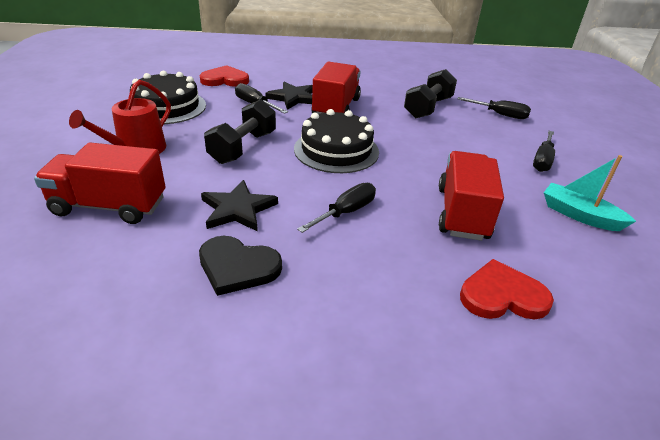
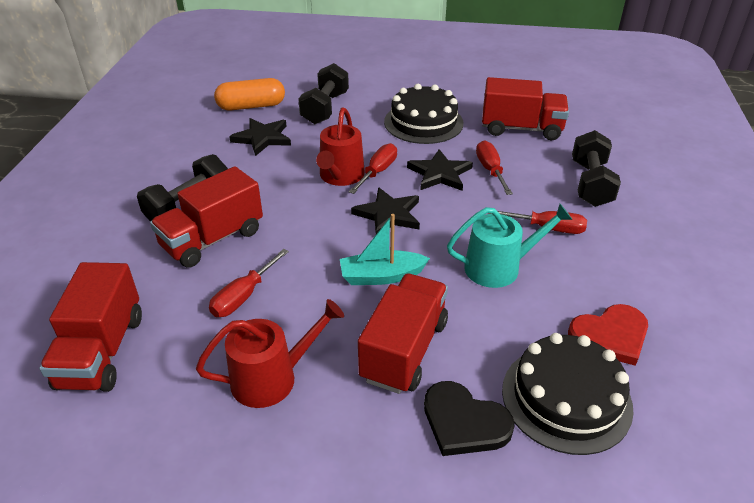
black dumbbell: [204,100,276,164] [404,69,457,119] = 2 -> [137,154,228,221] [298,63,349,124] [572,130,621,207] = 3
black screwdriver: [235,83,288,114] [297,183,376,233] [457,97,531,119] [533,131,555,172] = 4 -> none = 0
black star: [201,180,278,232] [266,82,313,110] = 2 -> [229,118,291,156] [351,187,420,234] [407,149,473,191] = 3
orange capsule: none = 0 -> [214,78,285,111] = 1
red heart: [200,65,249,87] [460,259,554,320] = 2 -> [568,304,648,366] = 1
red screwdriver: none = 0 -> [209,249,289,317] [349,143,397,194] [476,140,513,195] [488,211,587,234] = 4
red truck: [34,143,166,224] [311,62,361,114] [439,151,504,241] = 3 -> [39,262,142,392] [150,166,263,268] [358,274,448,394] [482,77,569,140] = 4
red watering can: [69,80,171,154] = 1 -> [196,299,344,408] [316,108,365,186] = 2
turquoise watering can: none = 0 -> [447,204,573,288] = 1

